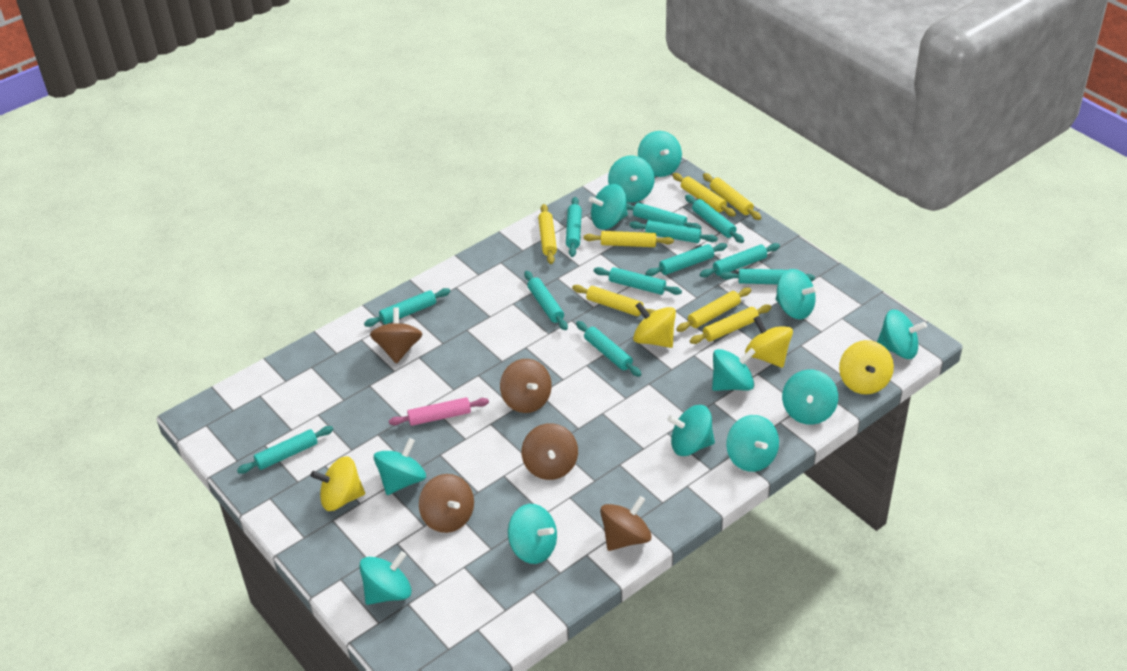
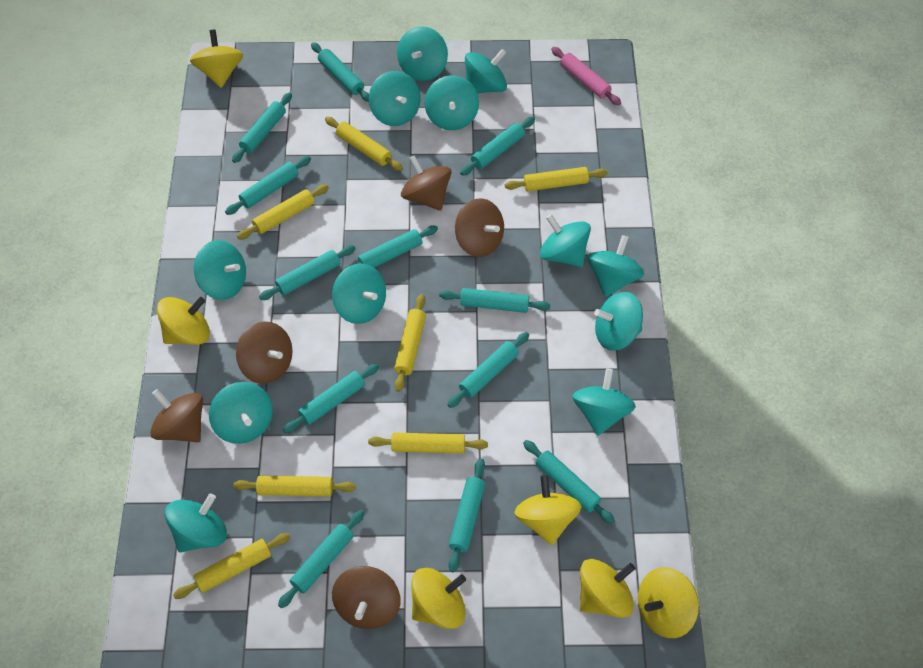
yellow spinning top: [310,456,365,511] [633,302,676,348] [745,316,793,368] [839,340,894,394] = 4 -> [157,297,210,345] [190,30,243,88] [411,568,466,629] [514,475,581,545] [580,559,635,618] [638,567,699,638] = 6

